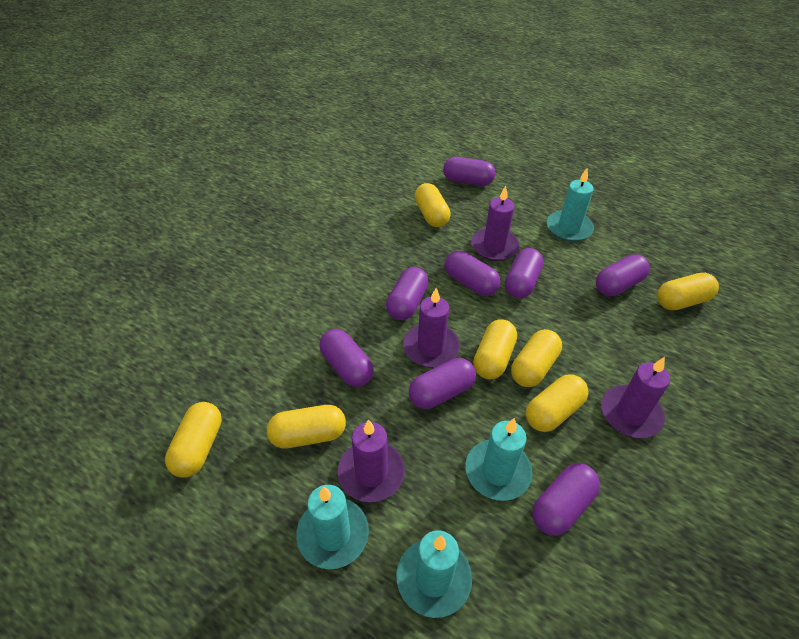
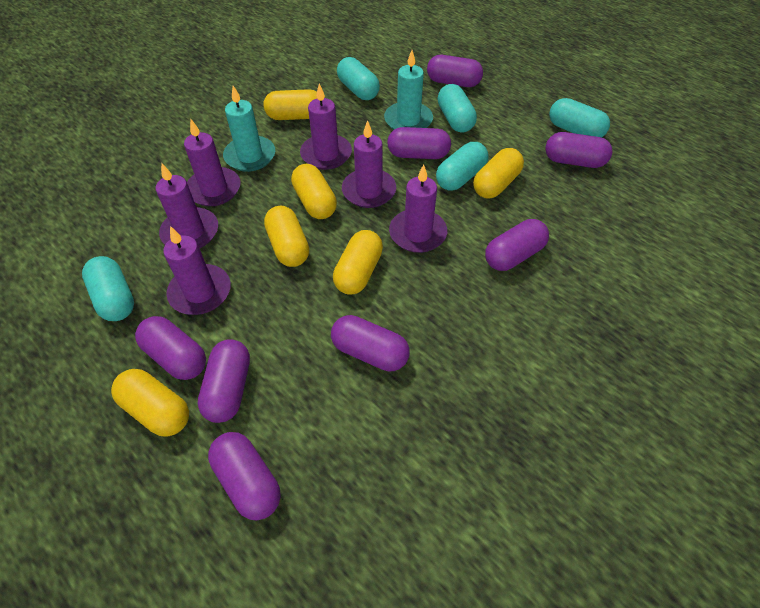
purple candle: [338,419,405,502] [403,288,460,367] [471,186,519,261] [601,357,670,438] = 4 -> [156,163,218,249] [163,226,231,315] [184,120,241,206] [300,83,352,170] [342,120,396,208] [389,164,447,253] = 6
turquoise candle: [296,485,369,569] [396,530,472,618] [465,418,533,501] [547,168,594,242] = 4 -> [223,86,275,172] [384,50,433,130] = 2
turquoise capsule: none = 0 -> [82,256,134,321] [337,57,380,100] [436,142,489,191] [437,84,477,133] [549,98,610,138] = 5
yellow capsule: [165,402,222,477] [267,405,346,448] [414,183,451,227] [473,320,517,379] [511,329,562,387] [526,374,589,432] [657,273,719,310] = 7 -> [111,369,189,437] [263,89,317,120] [264,206,309,267] [291,164,337,219] [333,230,383,295] [473,148,524,199] = 6

